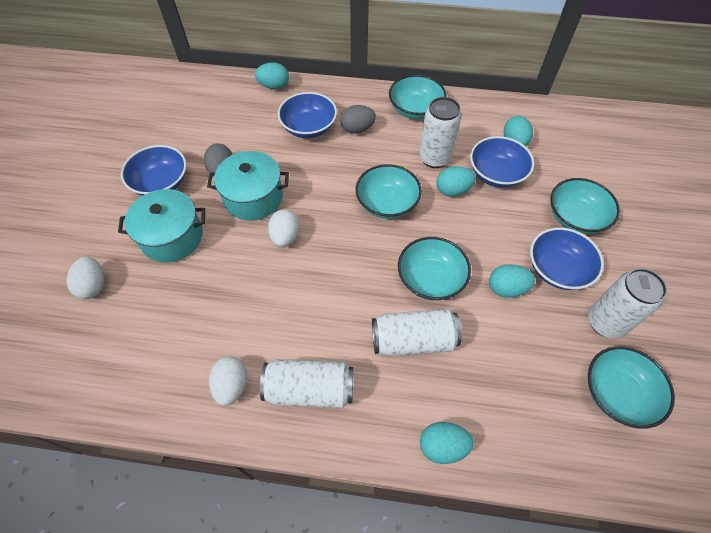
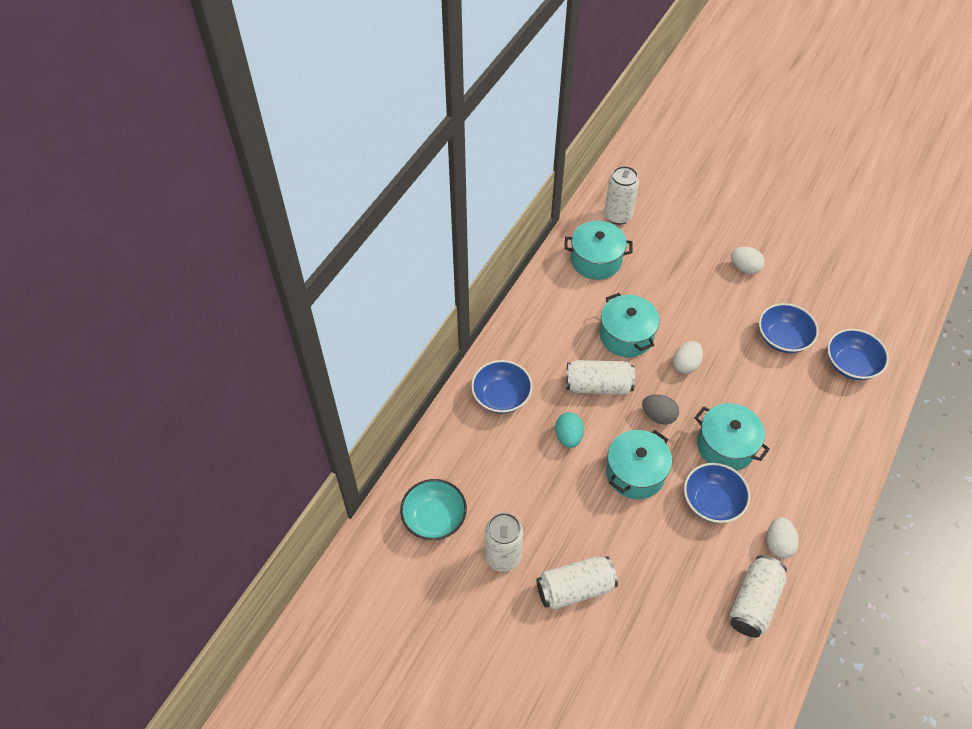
grey egg: [204,144,232,173] [340,105,376,133] = 2 -> [642,394,679,425] = 1
turquoise bowl: [356,164,422,219] [389,75,447,119] [398,237,471,301] [550,178,620,234] [588,346,675,429] = 5 -> [400,479,467,540] = 1
turquoise egg: [255,62,289,89] [420,422,474,464] [436,166,476,196] [489,264,535,298] [504,116,533,146] = 5 -> [555,412,584,448] = 1
turquoise pot: [118,189,205,263] [207,151,289,221] = 2 -> [564,221,632,280] [600,293,660,357] [606,430,672,499] [695,403,770,471] = 4
white can: [260,359,354,408] [372,309,462,357] [419,97,461,168] [588,268,667,339] = 4 -> [485,513,523,572] [536,556,618,610] [566,360,635,395] [604,166,639,225] [729,555,787,638] = 5

